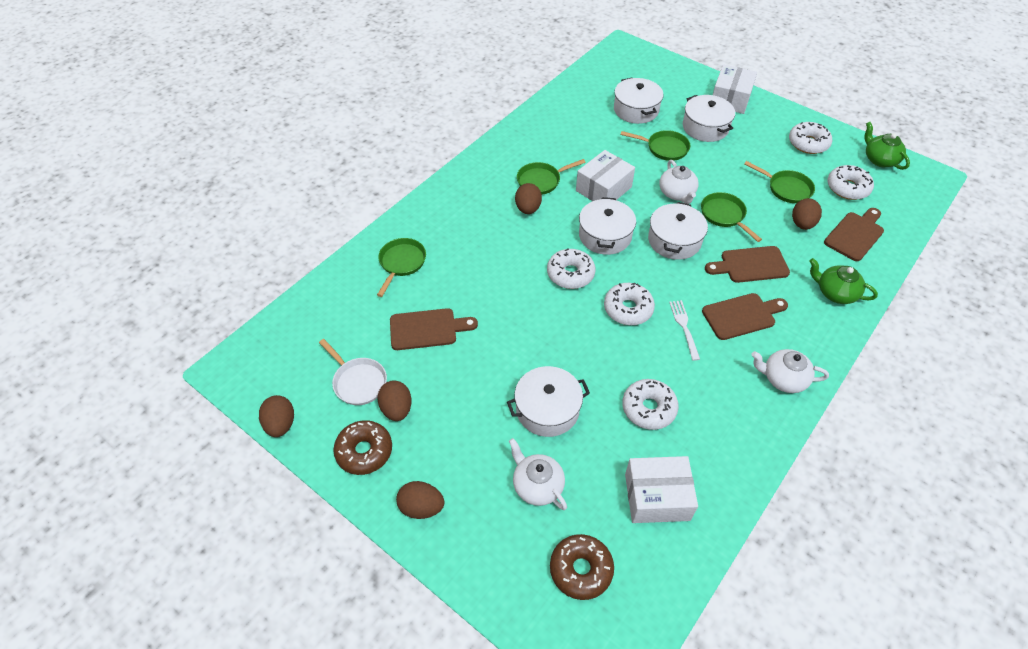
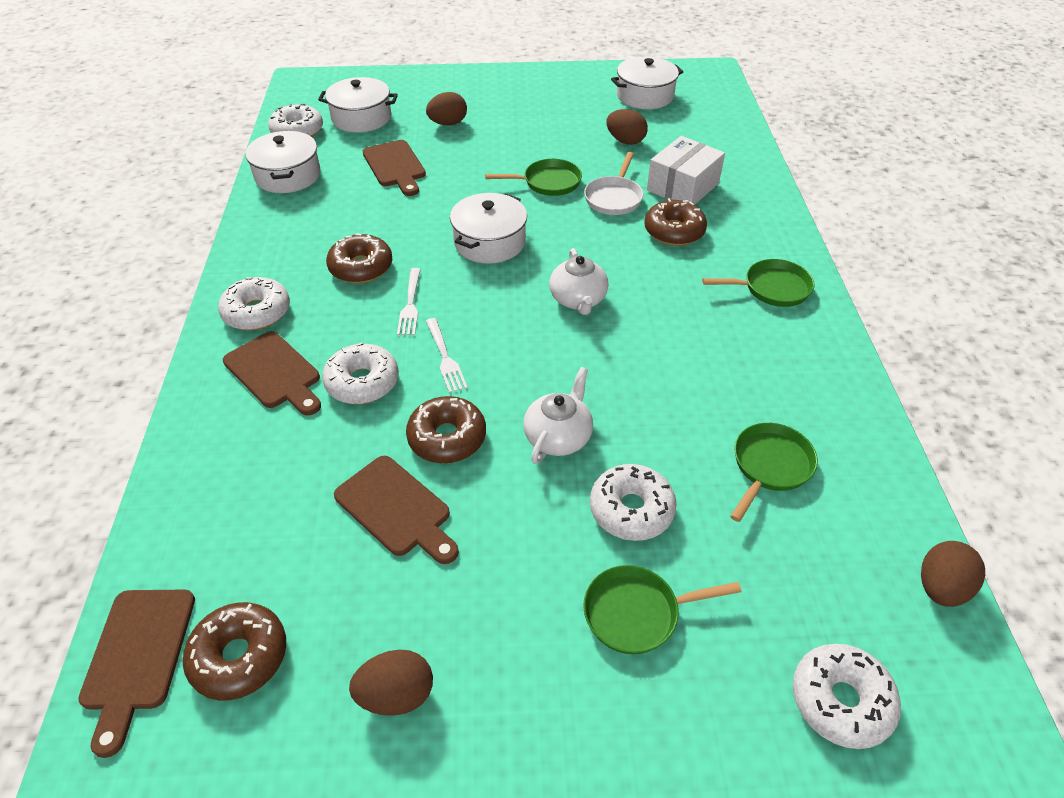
brown donut: [333,420,392,475] [550,534,614,600] = 2 -> [183,602,286,700] [326,233,393,283] [406,396,486,463] [644,198,707,246] = 4
brown egg: [259,395,294,437] [377,381,412,421] [396,481,445,519] [515,183,542,214] [792,198,822,230] = 5 -> [349,649,433,716] [426,92,467,125] [606,109,648,145] [921,541,985,607] = 4
green pan: [377,238,426,297] [517,159,586,195] [621,130,690,161] [701,192,762,242] [744,161,815,203] = 5 -> [485,159,582,196] [583,565,741,654] [702,259,815,307] [730,423,818,522] = 4
green teapot: [809,258,878,304] [864,122,910,170] = 2 -> none = 0
white box: [576,150,635,201] [625,456,698,523] [713,65,757,114] = 3 -> [647,136,725,205] = 1
white fork: [669,300,700,361] = 1 -> [397,268,421,335] [426,318,468,393] = 2
white pot: [507,366,590,437] [579,197,636,255] [614,78,663,124] [648,202,708,260] [683,95,735,142] = 5 -> [245,131,321,193] [318,77,398,133] [450,193,527,264] [611,57,683,109] = 4
white teapot: [509,438,567,510] [660,160,699,204] [751,349,829,393] = 3 -> [523,367,593,464] [549,248,608,315] = 2

